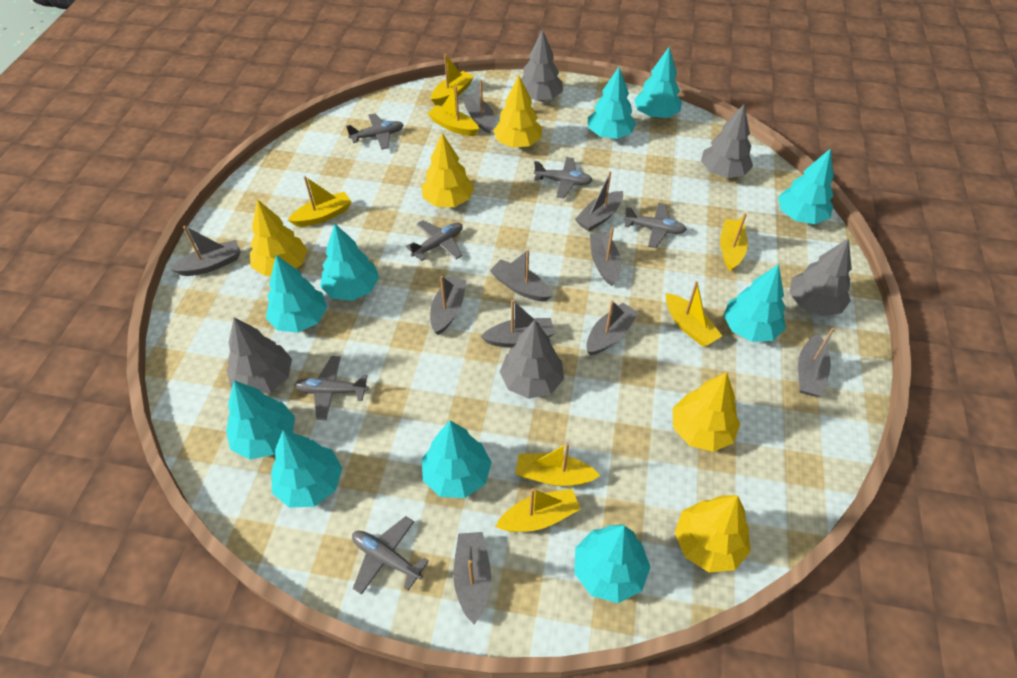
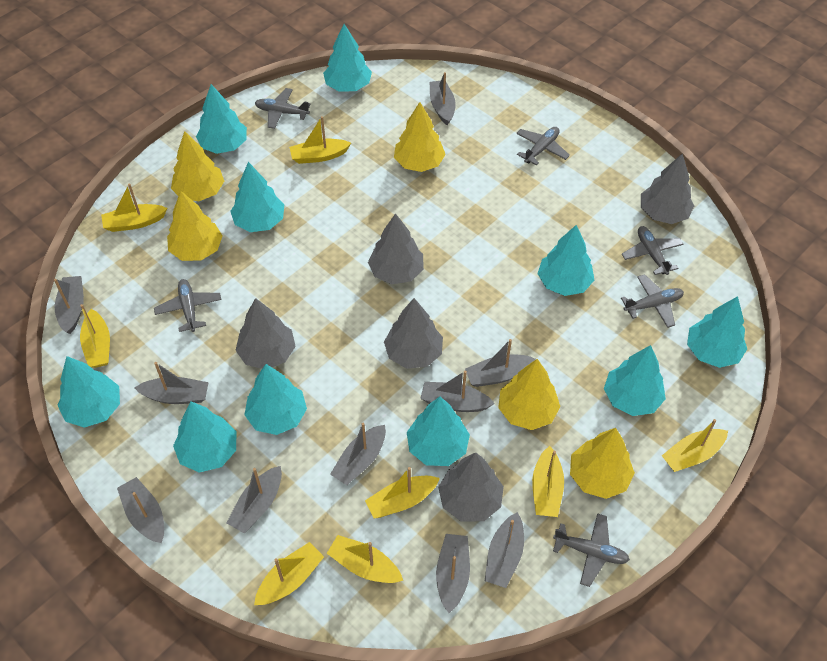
yellow boat: [288,176,351,227] [427,86,479,136] [431,54,474,105] [495,488,581,532] [515,443,601,486] [666,281,722,347] [720,213,748,271] = 7 -> [80,304,110,368] [101,184,167,232] [254,542,324,605] [289,116,351,164] [327,535,403,583] [365,467,440,519] [532,446,564,517] [662,419,728,472] = 8

